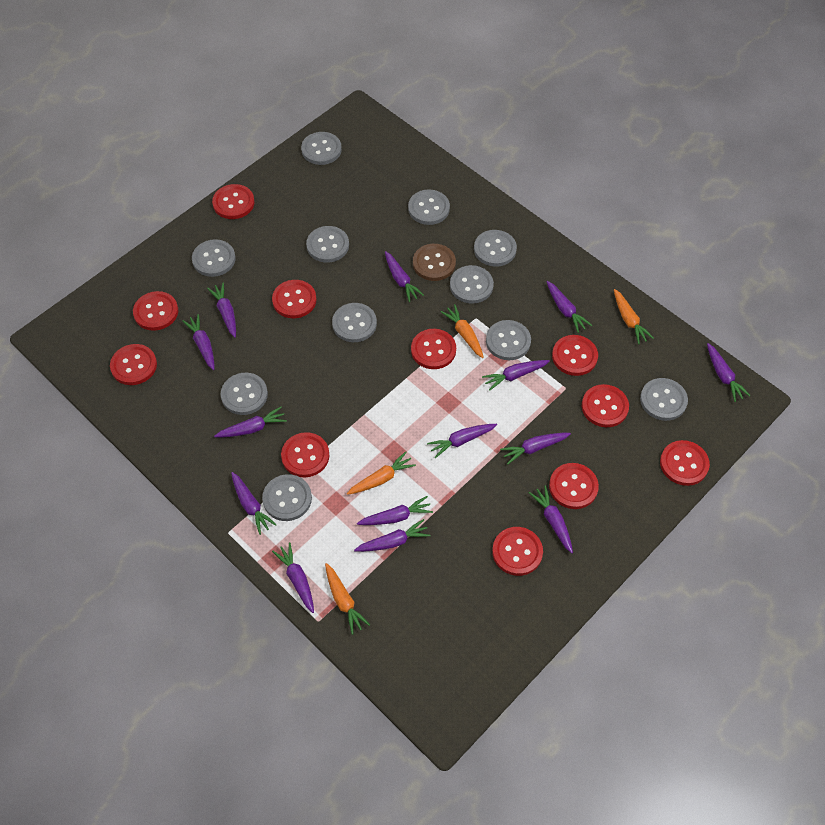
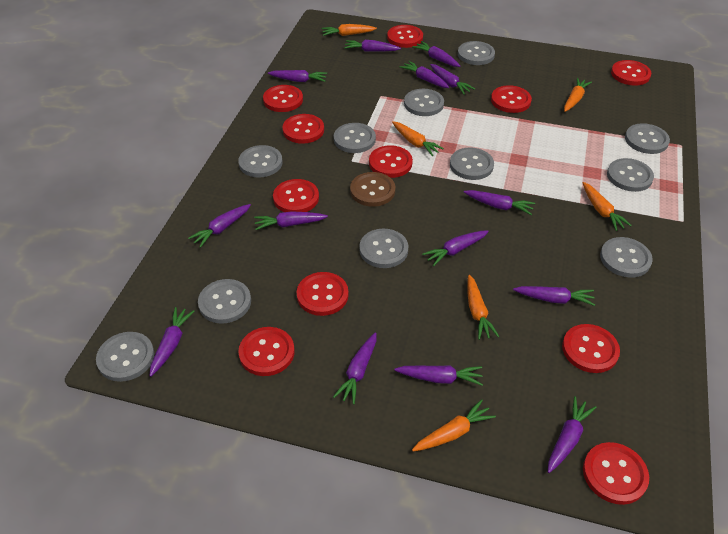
orange carrot: [325,563,370,635] [347,451,416,495] [440,304,484,358] [614,289,654,344] = 4 -> [322,24,377,36] [392,121,444,156] [412,399,496,451] [467,275,500,340] [564,78,592,112] [583,182,632,231] = 6

